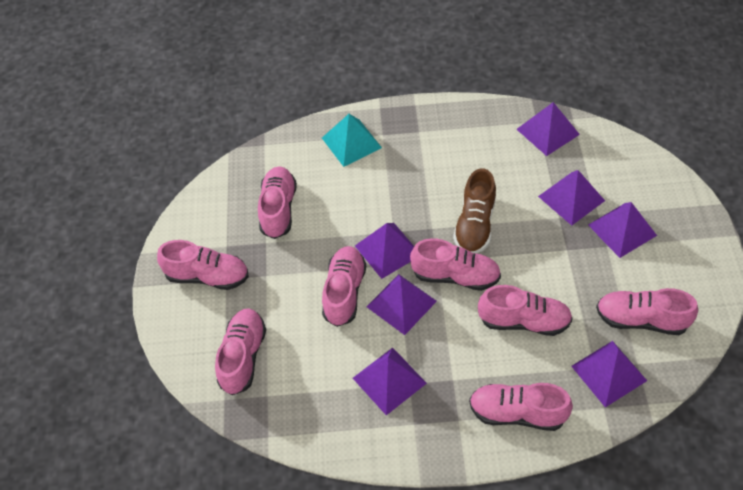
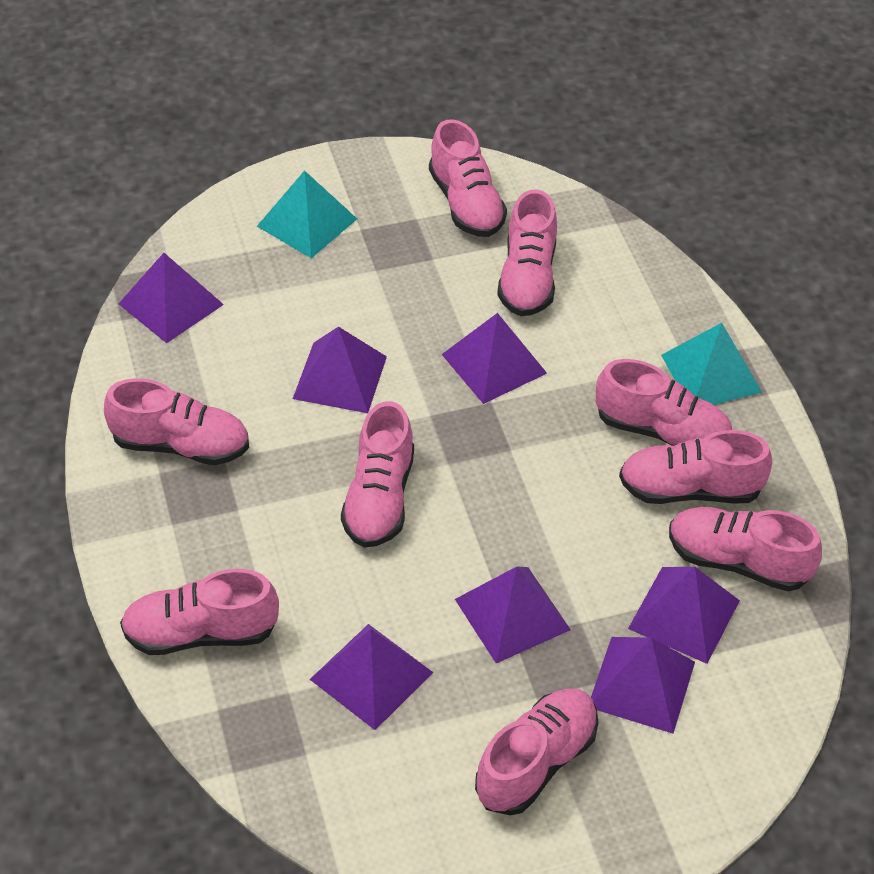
brown shoe: [453,168,496,254] = 1 -> none = 0
pink shoe: [157,240,249,290] [215,308,266,395] [258,166,297,239] [322,246,366,327] [410,238,501,291] [469,383,573,431] [478,285,573,336] [596,288,698,335] = 8 -> [104,378,249,465] [120,569,279,655] [341,401,414,548] [429,119,507,237] [475,689,598,815] [497,189,557,316] [596,359,732,446] [619,430,772,504] [669,507,822,591] = 9
turquoise pyramid: [322,114,382,167] = 1 -> [257,170,357,258] [661,323,762,405] = 2

